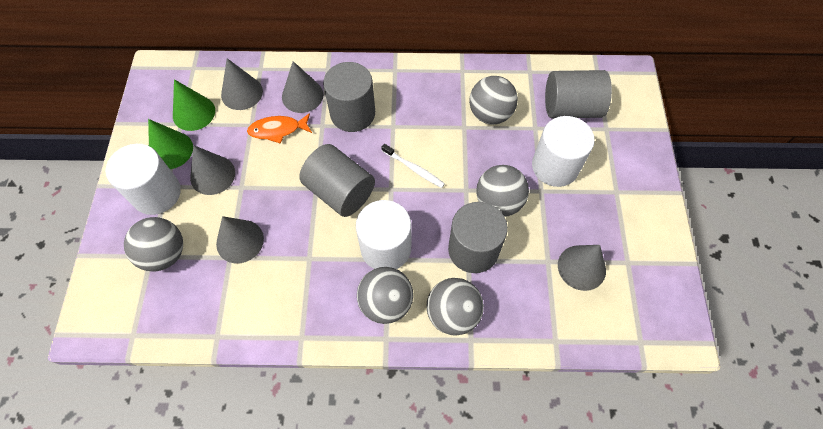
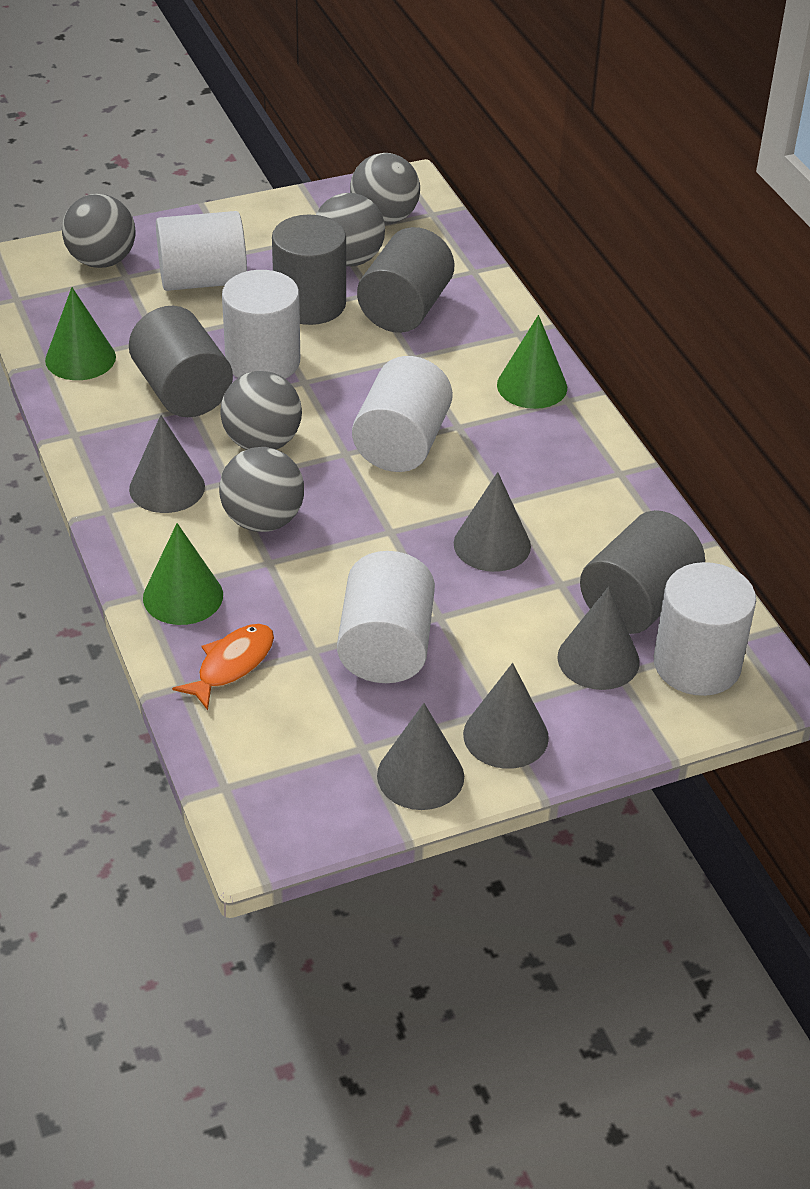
green cone: [148,119,193,169] [173,79,215,131] = 2 -> [45,287,116,380] [143,523,223,625] [497,315,567,409] = 3
white cylinder: [106,144,181,215] [356,200,411,269] [532,116,595,187] = 3 -> [156,211,247,291] [222,270,300,379] [337,551,435,683] [352,356,453,472] [654,562,756,696] = 5
white toothbrush: [381,144,445,188] = 1 -> none = 0

